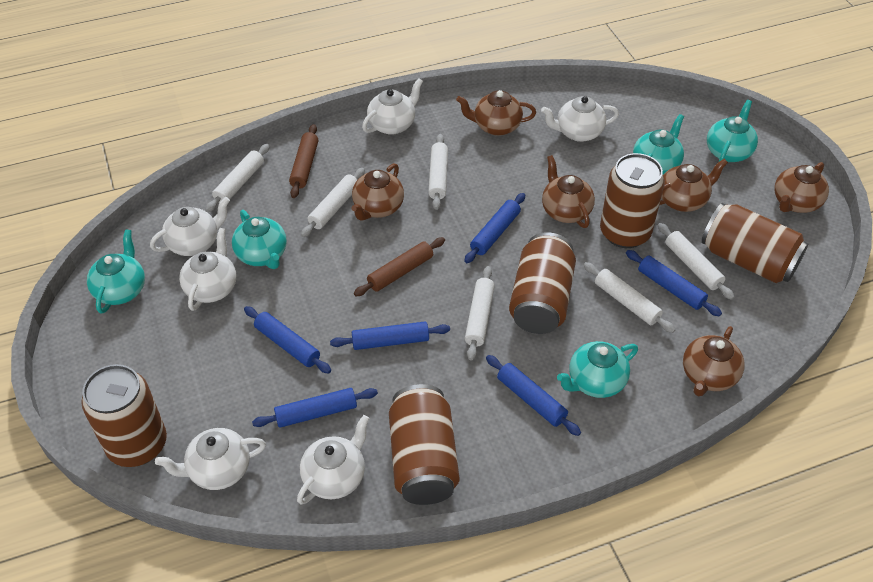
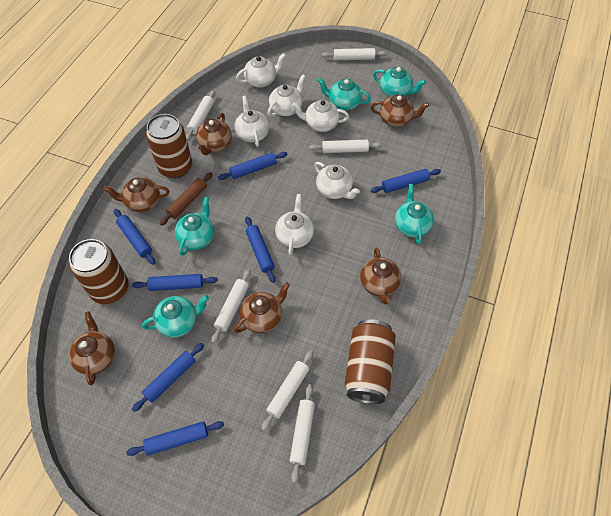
blue rolling pin: [244,306,331,374] [252,388,378,428] [330,322,450,350] [464,193,525,263] [486,355,581,436] [626,250,722,316] = 6 -> [114,209,155,265] [126,421,224,456] [132,274,218,291] [132,343,204,412] [218,152,288,180] [245,216,276,283] [371,169,441,193] = 7
brown can: [81,364,167,467] [389,384,459,505] [509,232,576,334] [600,153,665,248] [701,203,808,283] = 5 -> [69,239,129,304] [146,114,192,178] [345,319,396,404] = 3
brown rolling pin: [289,124,318,198] [354,237,445,296] = 2 -> [160,172,212,226] = 1

